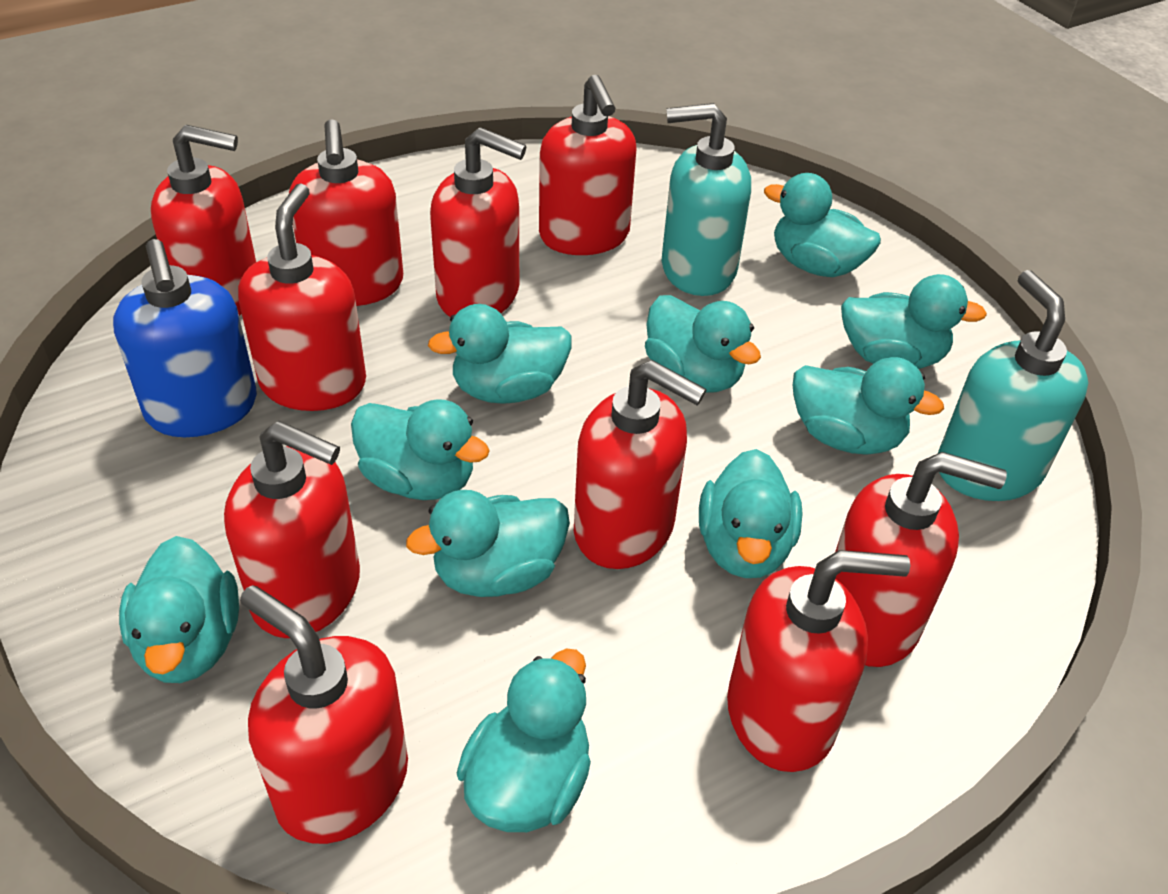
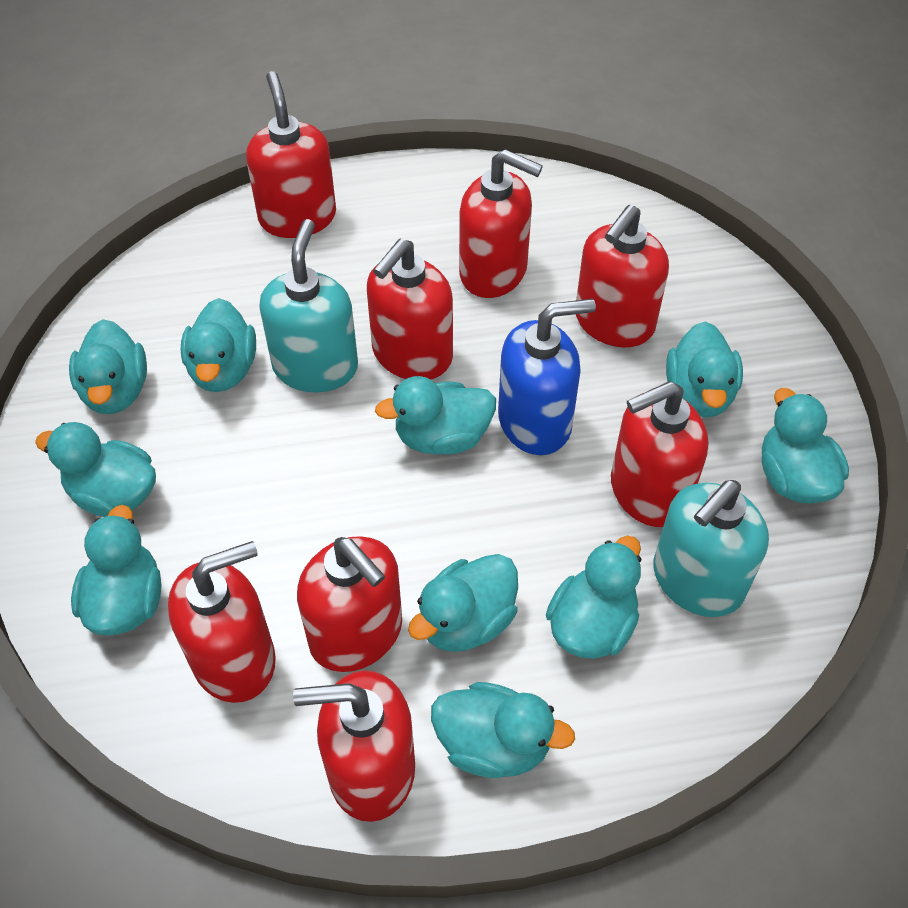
red soap dispenser: [151,125,256,316] [224,421,360,638] [238,184,366,411] [240,585,408,844] [289,119,403,306] [430,127,526,317] [539,75,637,255] [574,360,706,569] [727,550,910,772] [835,452,1007,667] = 10 -> [168,541,276,703] [246,71,336,238] [293,670,415,822] [297,536,402,672] [367,239,453,379] [459,149,543,298] [576,205,669,347] [611,381,708,527] = 8

